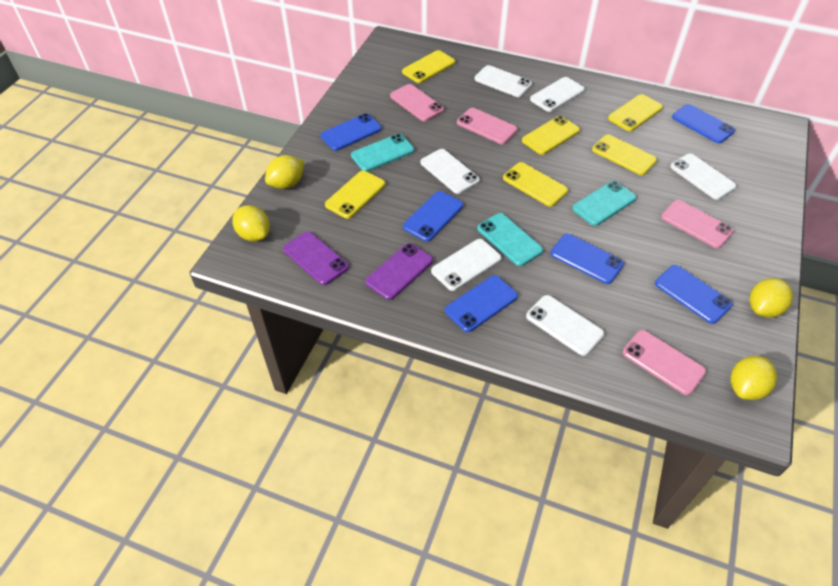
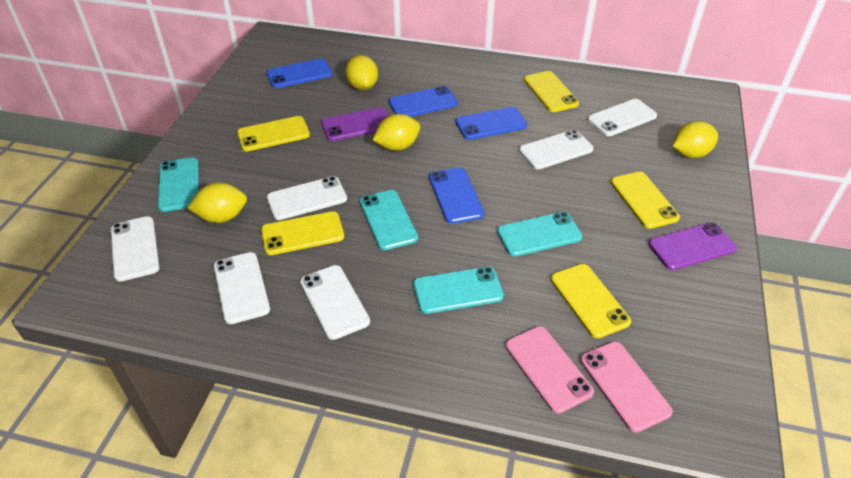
blue phone: [320,113,382,151] [403,191,463,242] [445,275,518,332] [550,234,624,284] [655,265,732,324] [672,104,735,143] = 6 -> [267,58,332,88] [389,86,458,117] [429,168,484,224] [456,107,527,140] = 4
pink phone: [390,84,444,122] [457,108,518,144] [622,330,706,395] [661,200,734,248] = 4 -> [505,326,594,414] [580,341,673,433] = 2
turquoise phone: [351,134,414,171] [477,213,543,266] [572,181,636,226] = 3 -> [158,158,199,212] [360,190,418,250] [413,267,504,314] [497,212,582,257] = 4
yellow phone: [325,170,385,219] [402,50,455,83] [503,162,568,207] [522,116,580,155] [592,134,657,175] [608,94,663,131] = 6 -> [237,116,310,152] [261,211,344,255] [524,71,579,112] [551,264,631,338] [611,172,680,229] = 5

